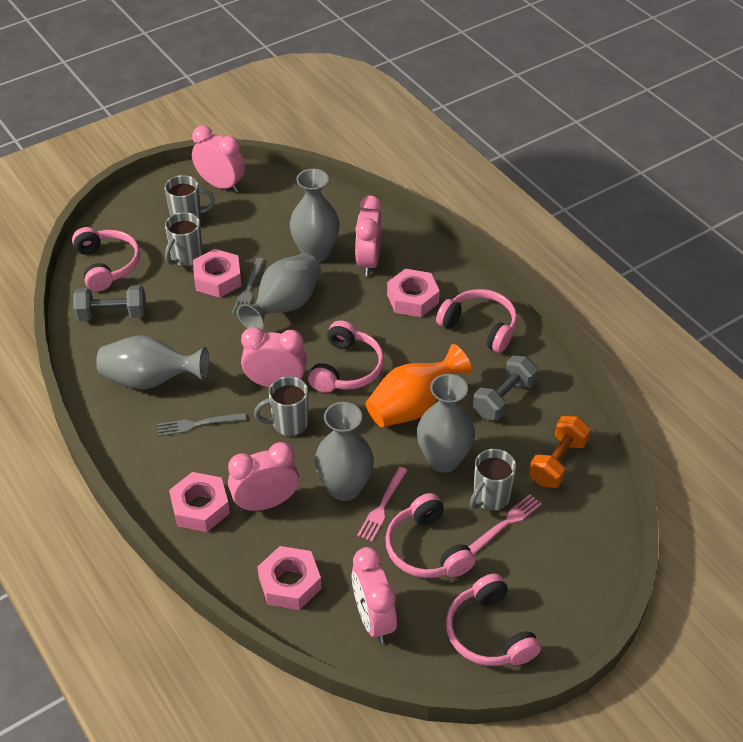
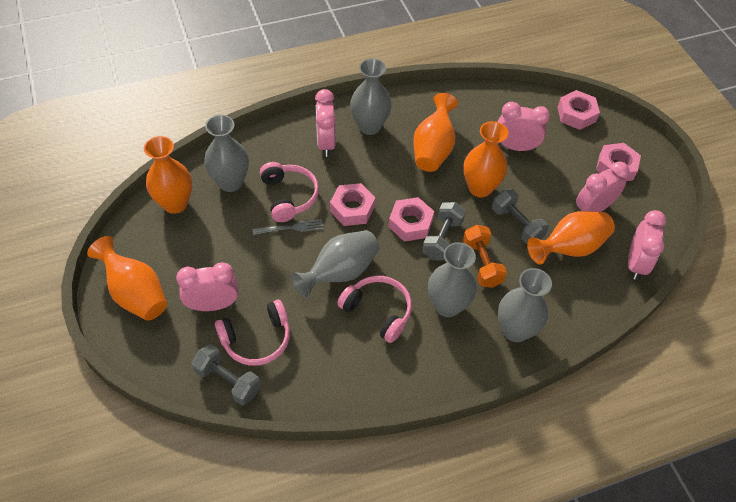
grey dumbbell: [73,285,146,321] [473,355,538,421] = 2 -> [191,344,261,406] [422,202,466,261] [492,189,549,244] = 3
grey fork: [157,413,246,437] [232,258,264,315] = 2 -> [253,219,324,235] = 1
grey mug: [164,175,215,220] [165,212,203,267] [254,376,308,436] [470,449,516,510] = 4 -> none = 0
orange vase: [366,344,471,427] = 1 -> [87,236,167,321] [144,136,192,214] [413,93,458,172] [463,121,508,197] [527,211,615,265] = 5
pink fork: [357,467,408,542] [469,494,542,554] = 2 -> none = 0
pink headphones: [72,227,140,291] [308,320,384,393] [385,493,475,578] [436,289,517,353] [446,573,541,666] = 5 -> [215,300,290,366] [260,162,319,222] [337,276,412,343] = 3

